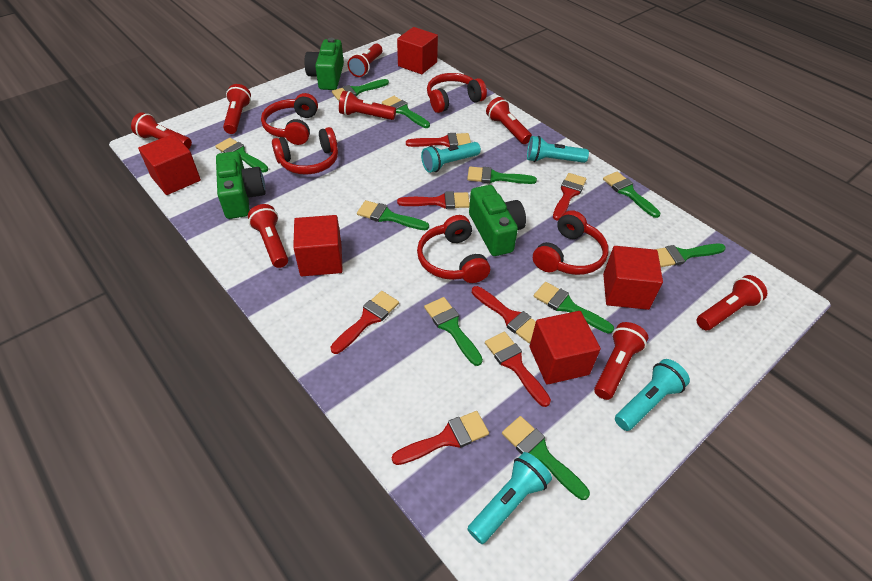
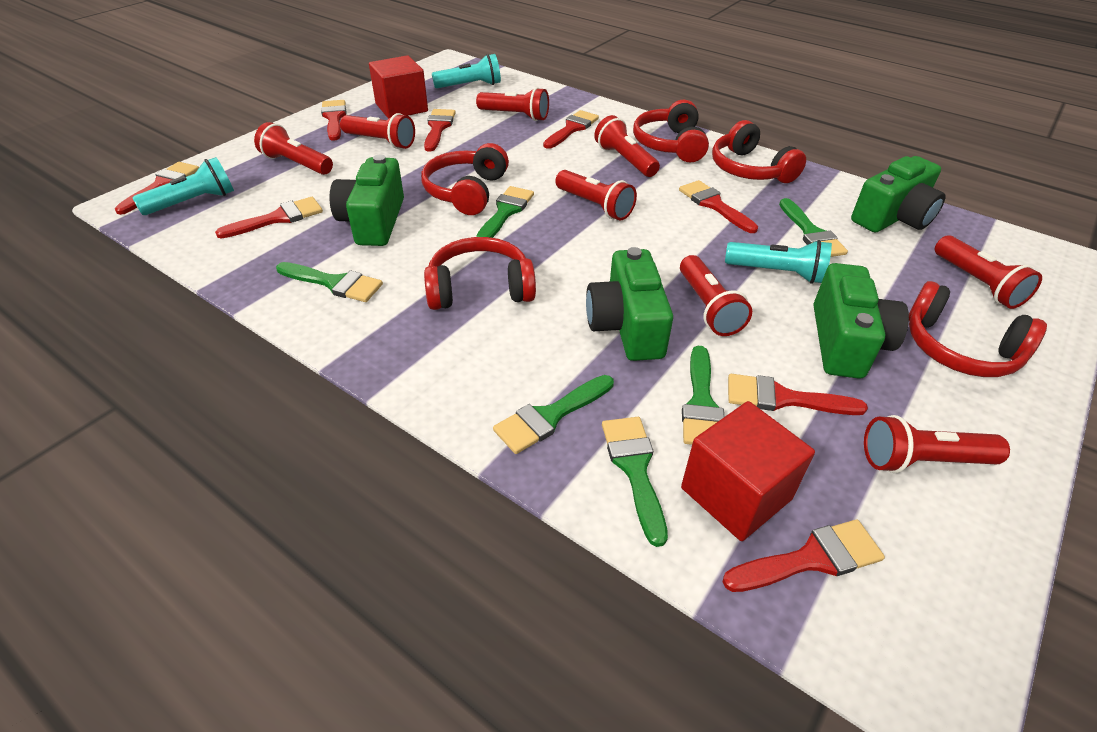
green brush: [215,138,268,173] [332,79,389,101] [357,200,429,230] [382,96,430,128] [424,297,483,366] [467,167,537,184] [502,416,590,500] [534,282,614,334] [603,171,660,218] [655,244,726,267] = 10 -> [276,262,383,302] [476,186,534,238] [493,375,614,454] [602,417,668,547] [682,346,724,445] [779,198,848,257] = 6
green camera: [216,151,266,219] [304,38,344,90] [469,185,526,256] = 3 -> [330,155,404,246] [586,247,673,361] [814,263,909,379] [851,156,946,232] = 4
red brush: [331,291,399,354] [392,411,489,465] [397,191,470,209] [406,133,471,147] [472,286,536,343] [485,332,551,407] [553,173,587,221] = 7 -> [115,162,199,215] [215,197,323,239] [321,100,346,141] [424,109,456,152] [543,110,599,149] [679,180,758,233] [722,519,885,592] [728,374,868,415] = 8
red cube: [138,134,201,195] [293,215,343,276] [397,27,438,74] [530,311,601,385] [603,246,663,310] = 5 -> [369,55,428,119] [681,401,815,541] = 2
turquoise flashlight: [421,142,481,173] [467,452,552,544] [527,136,589,163] [615,359,690,431] = 4 -> [133,157,234,215] [432,54,501,88] [725,240,832,284] = 3

